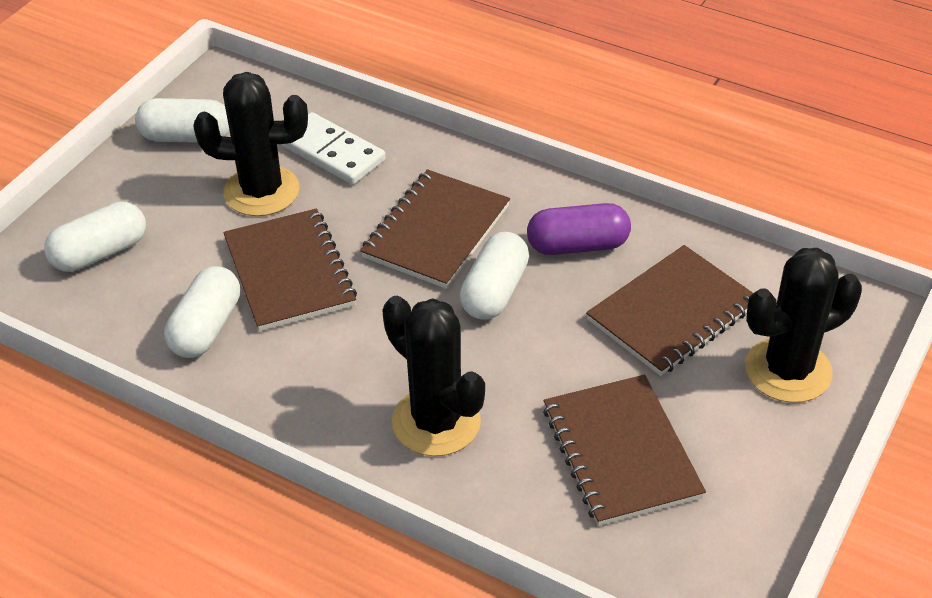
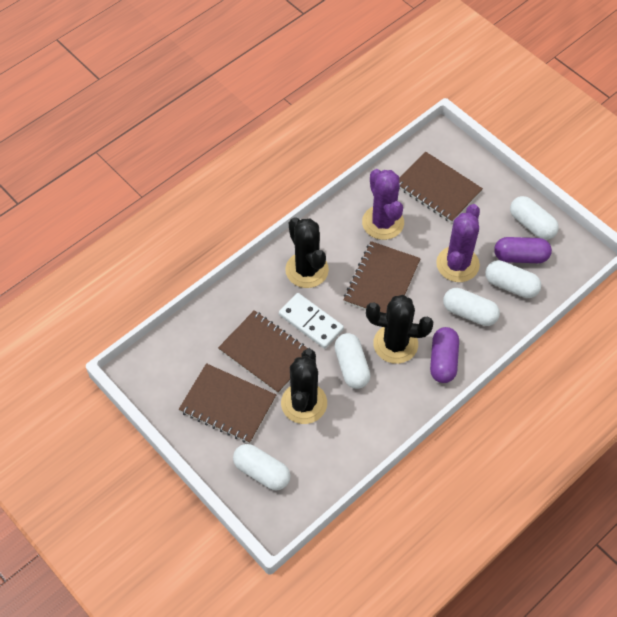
purple cactus: none = 0 -> [362,169,404,240] [436,204,480,282] = 2
purple capsule: [527,203,631,255] = 1 -> [430,327,459,383] [494,237,552,263] = 2
white capsule: [44,202,146,272] [135,98,229,143] [164,266,240,358] [460,232,529,320] = 4 -> [233,444,290,490] [334,333,370,389] [443,288,500,326] [485,260,541,298] [510,196,559,240] = 5

